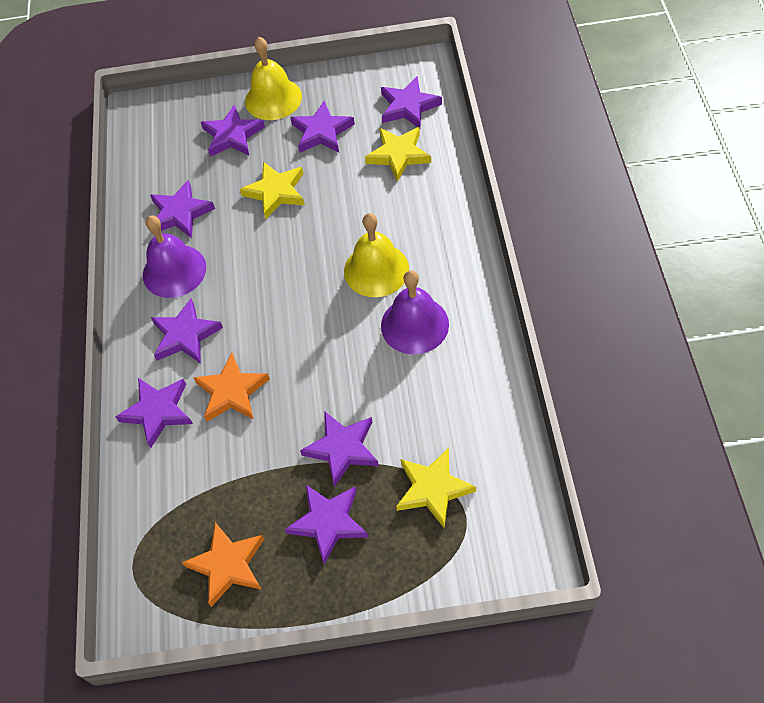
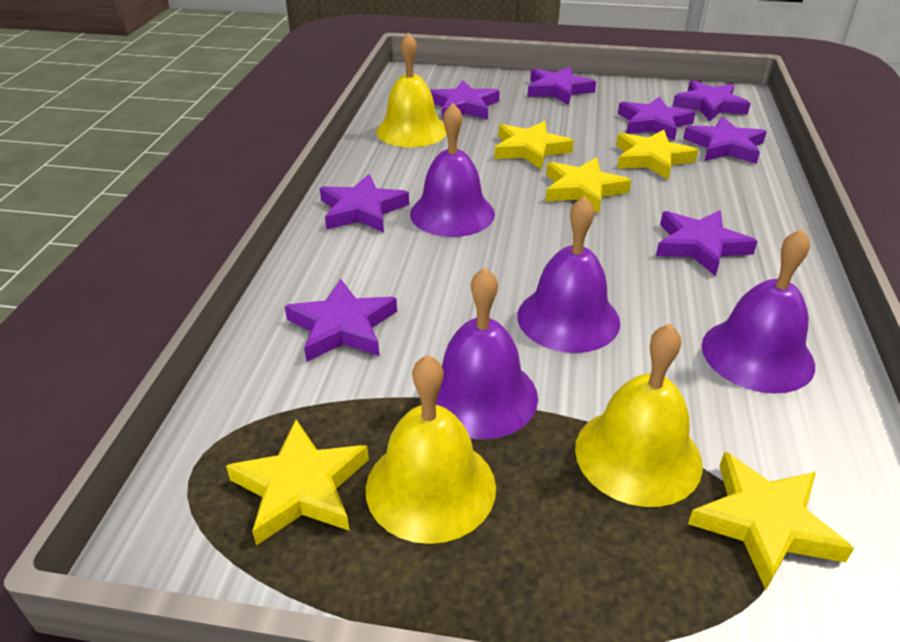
orange star: [182,522,264,607] [194,353,270,422] = 2 -> none = 0
purple bell: [143,215,206,298] [381,270,449,355] = 2 -> [410,103,495,237] [436,267,538,439] [517,196,620,353] [702,229,815,393] = 4
yellow bell: [245,37,302,120] [344,213,409,297] = 2 -> [366,355,496,544] [376,32,447,147] [575,324,703,507] = 3
yellow star: [240,162,305,219] [365,127,431,182] [396,448,476,528] = 3 -> [226,419,369,545] [494,121,574,170] [545,157,631,213] [616,130,698,180] [688,451,854,590] = 5

